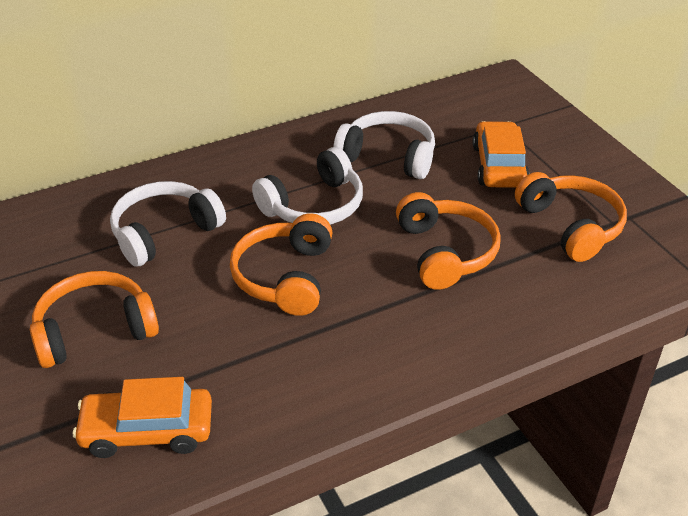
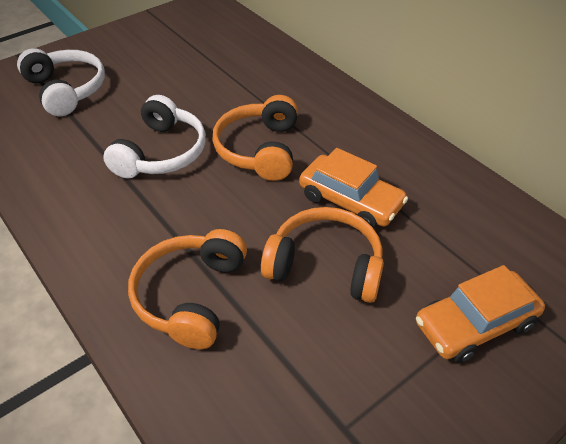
orange headphones: [30,271,159,368] [230,213,333,316] [396,192,501,290] [515,172,627,262] = 4 -> [128,229,247,349] [212,95,298,181] [261,207,384,303] = 3
white headphones: [110,181,226,267] [252,147,363,225] [334,111,435,179] = 3 -> [17,48,105,116] [103,95,206,178] = 2

